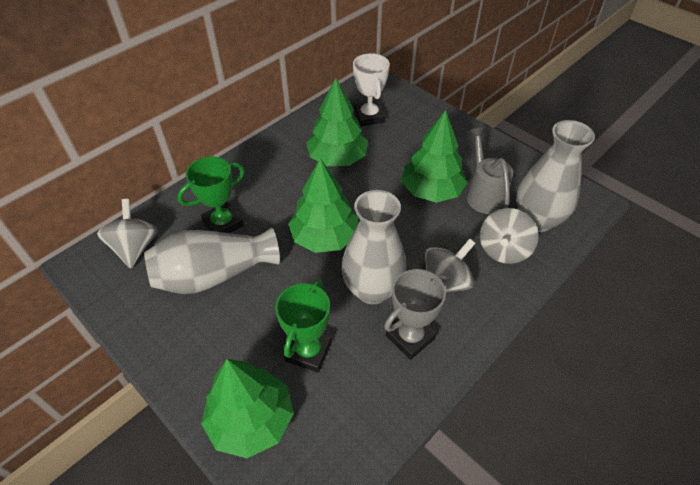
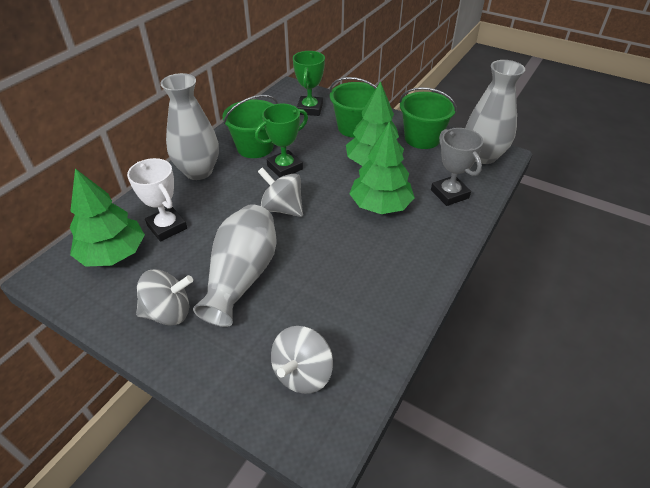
green bucket: none = 0 -> [223,95,278,158] [330,77,377,138] [399,87,457,149] = 3
green tree: [201,359,294,458] [288,158,358,253] [306,78,368,166] [401,110,468,203] = 4 -> [70,168,145,267] [346,81,404,166] [349,121,415,214] = 3
grey watering can: [467,127,513,214] = 1 -> none = 0

